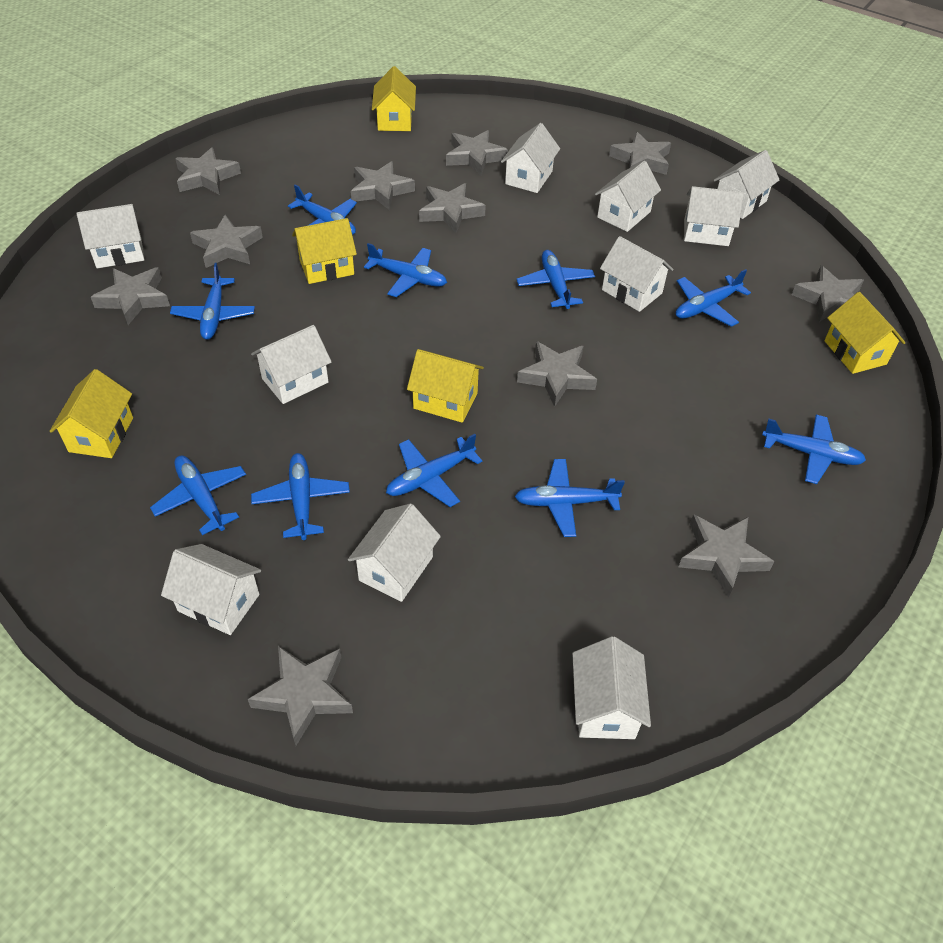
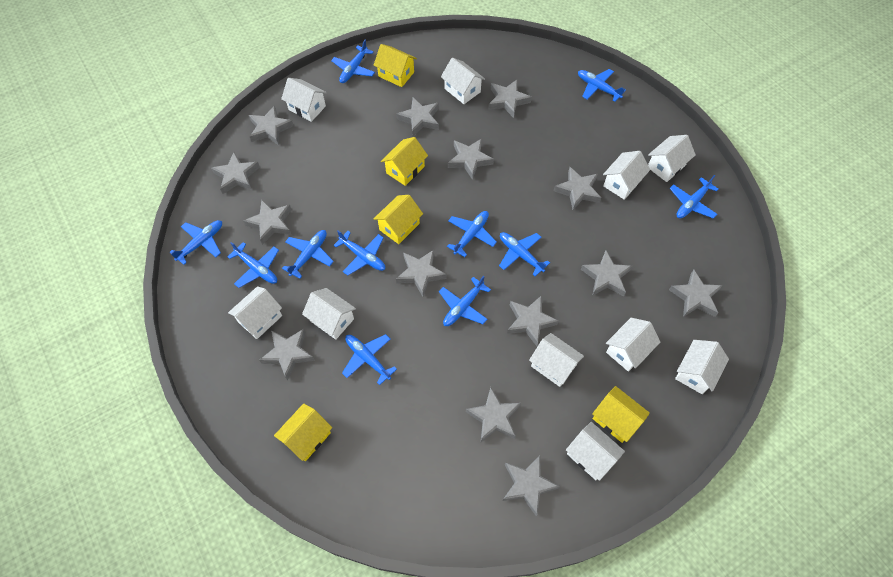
blue plane: [150,456,246,535] [170,263,255,340] [251,453,350,540] [288,184,357,235] [364,243,447,297] [386,434,482,507] [515,459,625,537] [516,250,595,309] [676,269,751,327] [762,415,866,484] = 10 -> [170,220,222,265] [227,242,279,288] [282,230,334,279] [331,40,375,83] [334,231,385,275] [342,334,397,385] [439,276,491,326] [447,211,497,257] [499,232,550,276] [578,69,626,102] [669,175,718,219] = 11
grey star: [91,267,170,325] [175,147,241,195] [190,215,263,268] [248,646,353,745] [351,161,415,210] [419,183,486,233] [446,130,508,175] [517,341,597,407] [609,132,671,175] [679,514,774,598] [792,266,864,322] = 11 -> [211,152,260,194] [243,200,292,245] [249,105,294,146] [259,329,315,380] [396,97,439,136] [396,250,446,296] [448,138,494,180] [466,387,521,443] [488,80,532,118] [503,456,560,516] [507,296,559,346] [554,167,601,210] [581,250,632,296] [669,270,723,317] = 14

